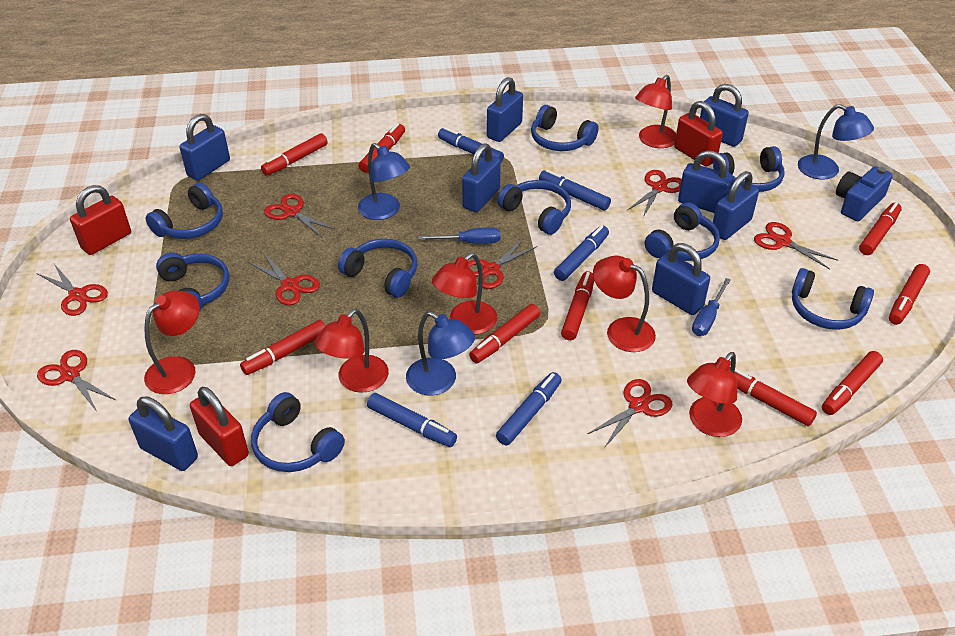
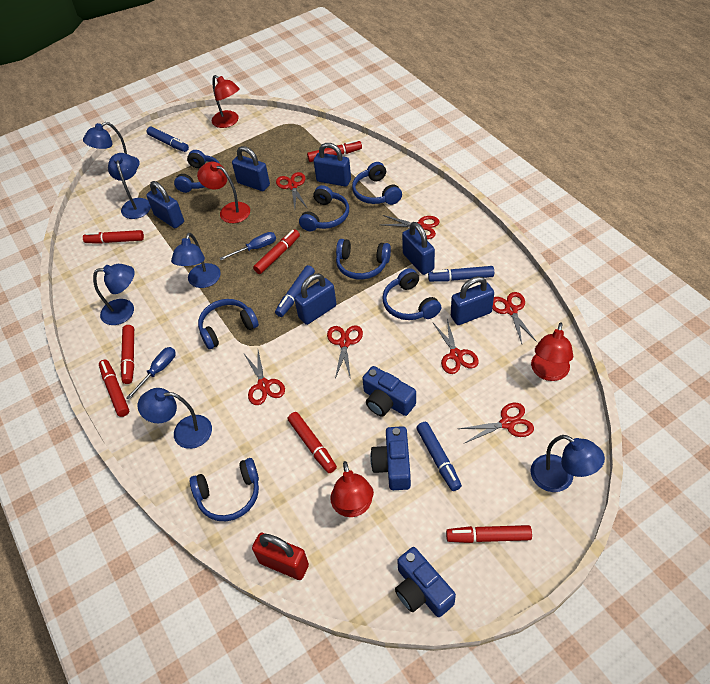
blue camera: [836,166,893,221] = 1 -> [362,366,416,417] [370,426,411,490] [395,547,456,617] = 3
blue headphones: [146,182,223,239] [156,253,229,312] [251,392,345,472] [338,239,417,298] [497,180,571,235] [531,105,599,151] [645,202,720,261] [713,146,784,192] [792,268,874,330] = 9 -> [174,150,220,193] [190,458,259,521] [198,299,259,349] [299,185,349,231] [336,239,391,279] [352,162,402,205] [382,268,441,320] = 7
blue lamp: [358,143,410,220] [406,311,475,395] [798,104,874,180] = 3 -> [83,122,140,168] [93,264,135,325] [108,153,151,219] [137,388,212,449] [171,233,221,288] [530,435,605,492] = 6
blue marker: [367,393,457,447] [438,127,504,163] [496,372,562,445] [539,170,611,210] [554,225,609,281] = 5 -> [147,127,189,152] [275,265,315,317] [416,422,462,491] [428,266,494,282] = 4
blue padlock: [129,396,198,471] [180,114,230,181] [462,143,501,212] [487,77,523,142] [652,243,710,315] [678,150,734,213] [700,84,749,147] [713,171,759,240] = 8 -> [146,181,184,228] [232,146,270,191] [294,273,336,325] [314,143,351,187] [402,222,435,275] [451,276,494,325] = 6
red lamp: [144,290,200,394] [315,309,389,393] [432,253,497,335] [593,256,656,352] [635,75,676,148] [687,352,742,437] = 6 -> [197,162,250,223] [212,75,240,128] [330,461,374,517] [531,323,573,381] = 4
red marker: [240,320,325,375] [261,133,328,175] [359,123,405,173] [469,304,540,363] [561,271,594,340] [729,368,817,426] [822,351,883,415] [859,202,902,255] [889,264,930,325] = 9 -> [83,230,144,244] [99,360,129,417] [121,325,134,384] [253,230,300,274] [288,412,337,473] [307,140,362,162] [446,525,532,543] = 7
red padlock: [70,185,131,255] [190,387,249,466] [674,101,723,167] = 3 -> [252,533,309,580] = 1
red scissors: [37,350,116,410] [38,264,108,316] [248,252,320,305] [264,194,336,237] [468,239,537,289] [588,379,672,448] [628,170,682,217] [754,222,838,269] = 8 -> [244,351,285,405] [276,172,308,209] [327,325,363,379] [382,215,440,239] [433,319,479,374] [459,403,534,444] [492,292,537,344] = 7

